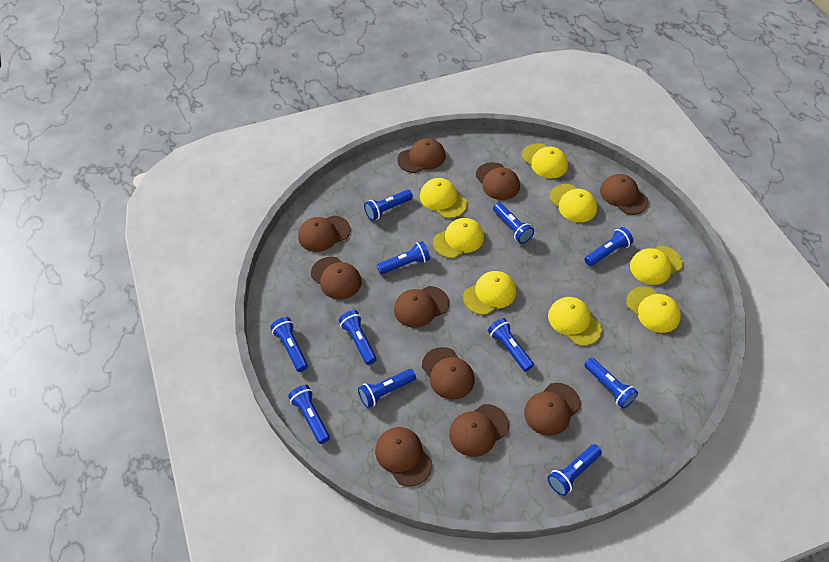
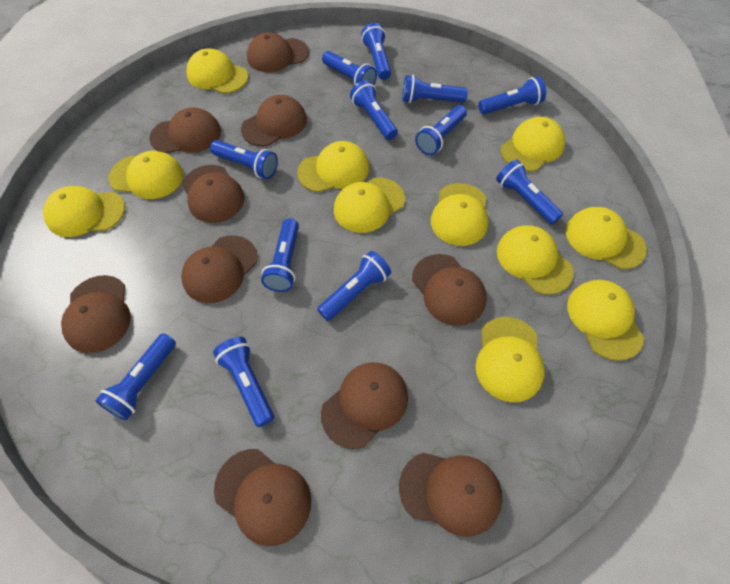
blue flashlight: [270,317,308,372] [288,385,330,444] [339,310,377,365] [358,369,416,408] [364,189,413,221] [377,241,430,274] [488,318,534,372] [493,202,534,244] [548,444,602,496] [584,227,633,266] [584,358,638,408] = 11 -> [95,333,176,420] [210,140,278,179] [213,337,274,427] [261,218,299,292] [317,251,391,321] [322,51,377,85] [350,80,398,140] [361,23,391,80] [402,75,468,103] [415,105,467,155] [478,76,546,114] [496,159,563,224] = 12
yellow cap: [420,178,467,218] [433,218,484,258] [463,271,516,315] [522,143,568,178] [548,297,602,346] [549,184,597,222] [626,287,681,333] [630,246,683,285] = 8 -> [43,186,125,237] [109,151,183,199] [187,48,249,94] [297,141,369,192] [334,178,405,233] [431,183,488,246] [476,317,545,402] [497,225,574,295] [501,117,565,172] [566,207,647,269] [567,280,644,361] = 11

